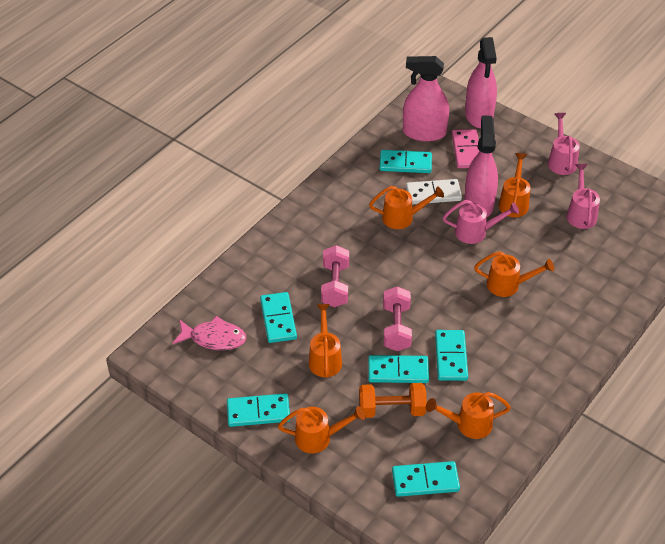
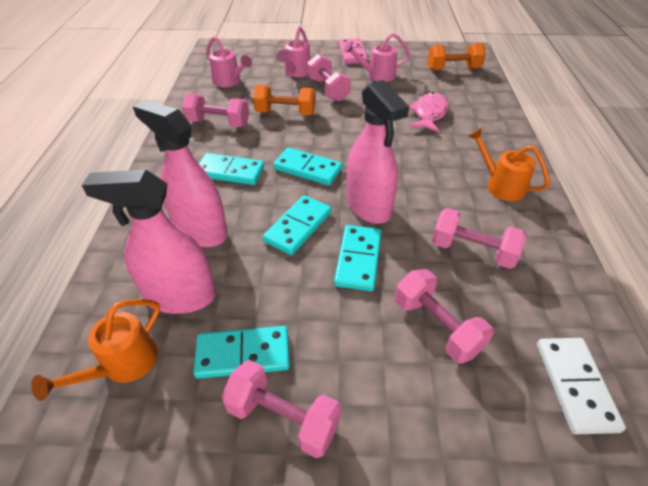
orange dumbbell: [359,383,427,418] = 1 -> [253,85,315,115] [428,43,486,71] = 2
orange watering can: [278,406,365,453] [309,304,342,378] [369,186,444,229] [426,392,511,439] [474,251,554,297] [499,153,530,217] = 6 -> [31,299,160,401] [468,128,550,201] = 2
pink dumbbell: [321,245,349,308] [383,286,412,351] = 2 -> [182,93,249,127] [221,360,341,458] [307,54,351,102] [395,269,494,364] [432,208,526,269] = 5
turquoise domino: [227,393,290,427] [260,292,297,343] [368,355,429,383] [379,150,432,173] [392,461,460,497] [435,330,468,381] = 6 -> [193,326,290,379] [199,153,265,185] [262,195,332,255] [273,148,342,185] [334,225,381,291] = 5

